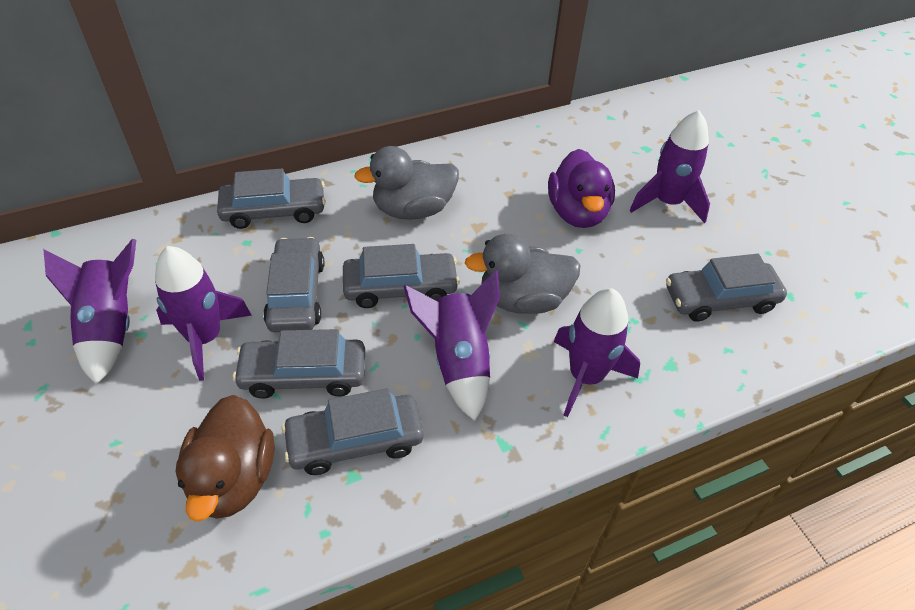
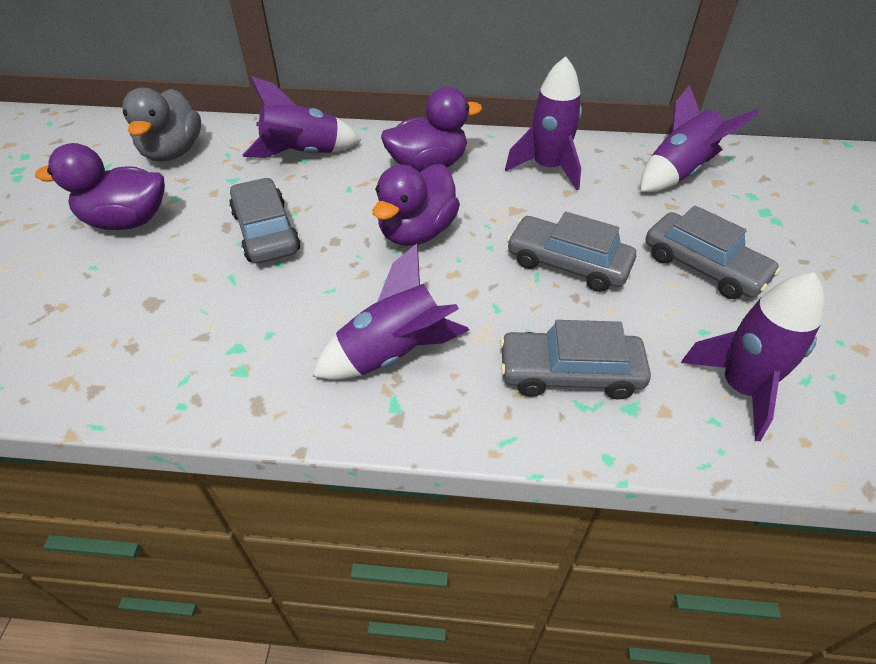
brown duck: [176,395,274,522] = 1 -> none = 0
grey car: [217,169,326,229] [233,329,365,399] [263,237,324,332] [282,388,423,475] [343,244,460,308] [666,254,787,322] = 6 -> [229,178,301,264] [500,320,651,400] [507,211,636,292] [646,205,781,299] = 4
grey duck: [354,146,459,220] [465,234,580,314] = 2 -> [122,88,201,162] = 1
purple duck: [548,149,615,228] = 1 -> [35,143,165,230] [373,164,460,246] [381,87,482,172] = 3

